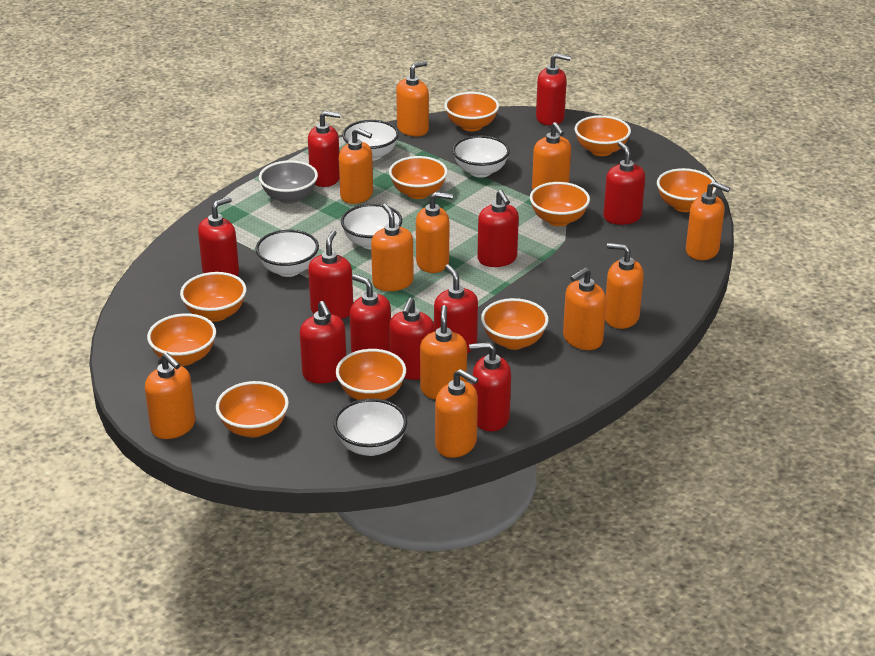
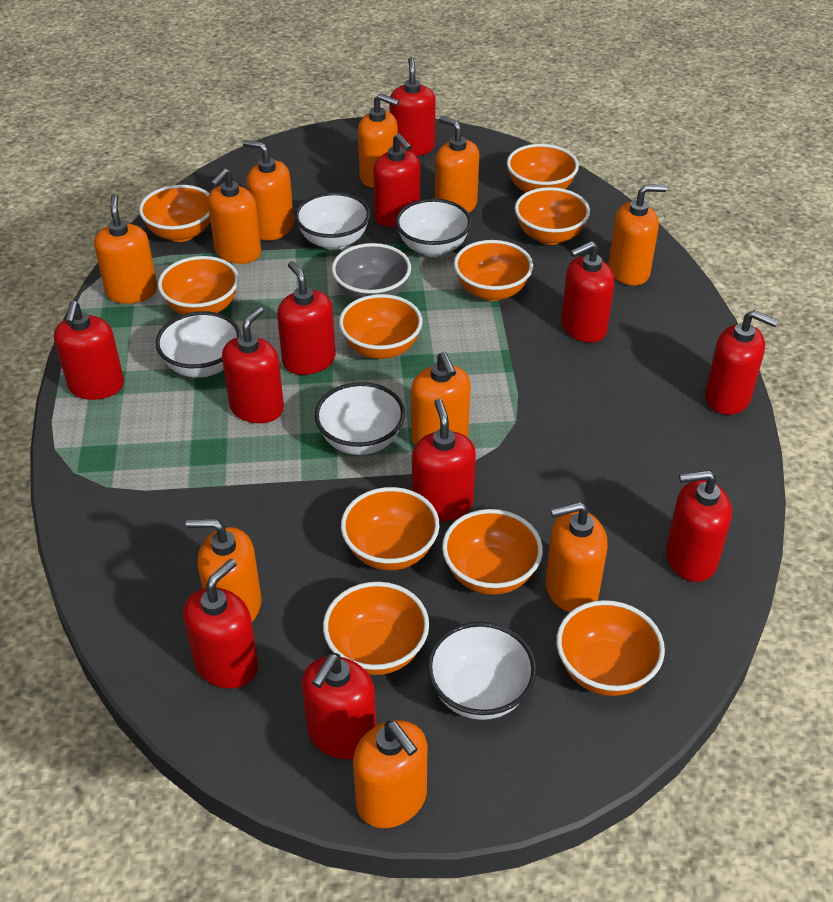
orange soap dispenser: [145,353,195,439] [339,128,373,204] [371,204,414,291] [396,61,429,136] [416,192,453,273] [420,305,467,400] [435,369,479,458] [532,122,571,189] [563,267,606,350] [605,243,644,329] [686,181,730,260] = 11 -> [94,194,157,304] [186,519,262,621] [208,168,261,264] [243,140,294,241] [353,720,427,828] [358,93,399,188] [411,352,471,445] [435,116,479,213] [545,502,608,612] [608,185,667,286] = 10

